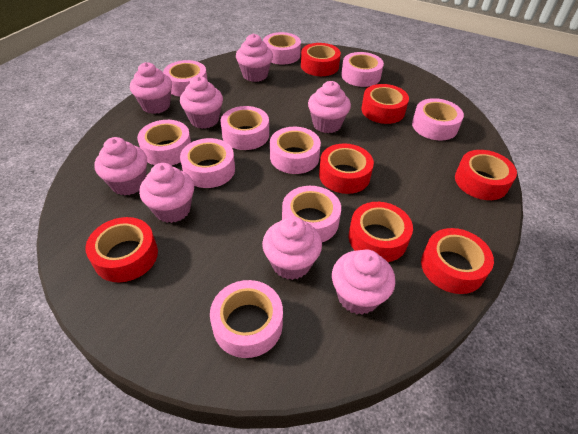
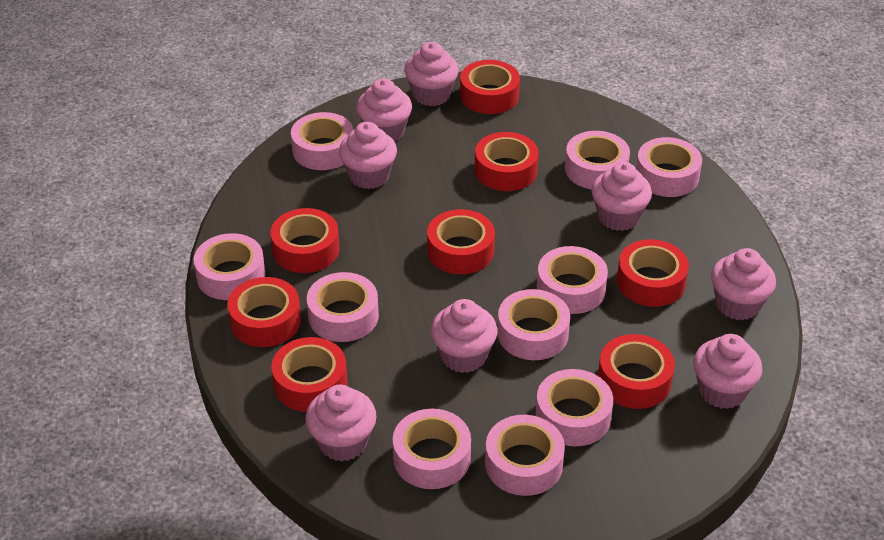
red tape: [85,217,158,282] [301,43,341,76] [319,143,374,194] [349,202,413,262] [361,84,409,124] [421,228,494,294] [455,150,517,200] = 7 -> [227,277,301,347] [270,208,340,273] [271,337,348,412] [427,209,495,274] [460,60,520,114] [475,132,539,191] [598,334,675,409] [617,239,689,307] = 8

